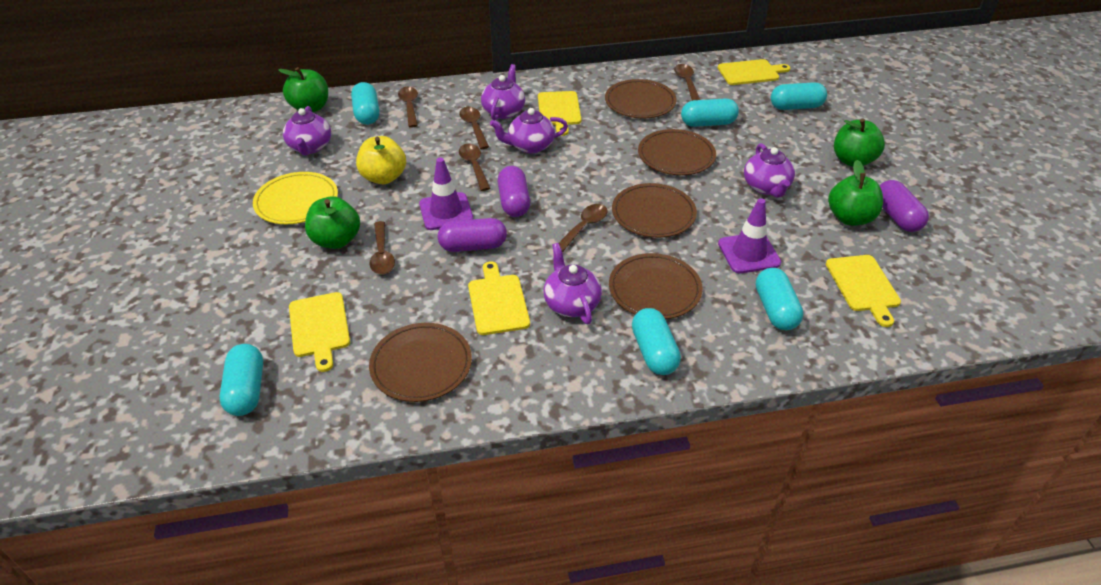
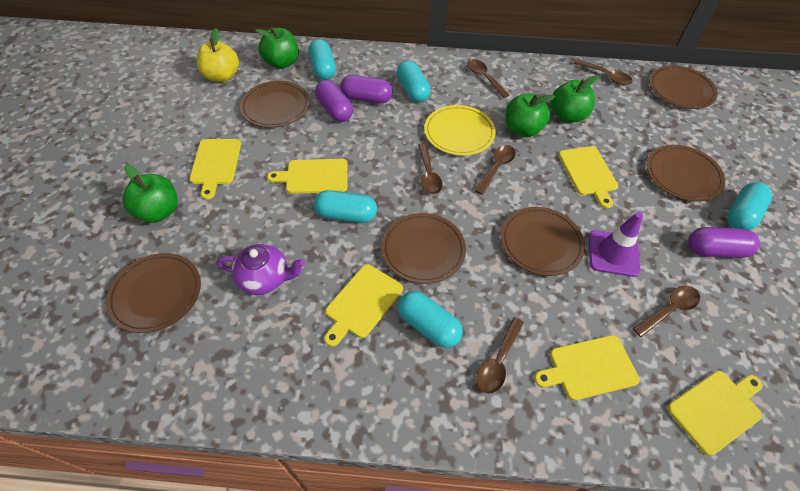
brown plate: [369,323,472,402] [605,79,677,118] [609,253,703,319] [612,183,697,238] [638,129,716,175] = 5 -> [106,253,201,333] [240,81,310,128] [381,213,466,284] [501,207,585,276] [647,145,725,202] [649,65,718,109] = 6
purple teapot: [283,106,331,156] [481,64,525,121] [490,108,568,154] [544,243,602,324] [744,143,795,198] = 5 -> [216,244,305,295] = 1
purple traffic cone: [419,158,473,230] [718,198,781,273] = 2 -> [589,212,643,277] = 1
turquoise capsule: [220,344,263,416] [351,82,379,125] [632,308,681,375] [681,98,739,127] [756,268,803,330] [771,82,827,110] = 6 -> [309,39,336,80] [314,190,377,223] [397,60,430,103] [398,291,463,348] [728,182,772,230] = 5
yellow cutting board: [289,292,350,372] [468,261,530,335] [538,91,581,136] [718,59,790,85] [826,255,901,327] = 5 -> [190,139,241,200] [267,159,348,194] [324,264,403,346] [534,335,640,401] [559,146,618,208] [667,371,763,456] = 6

